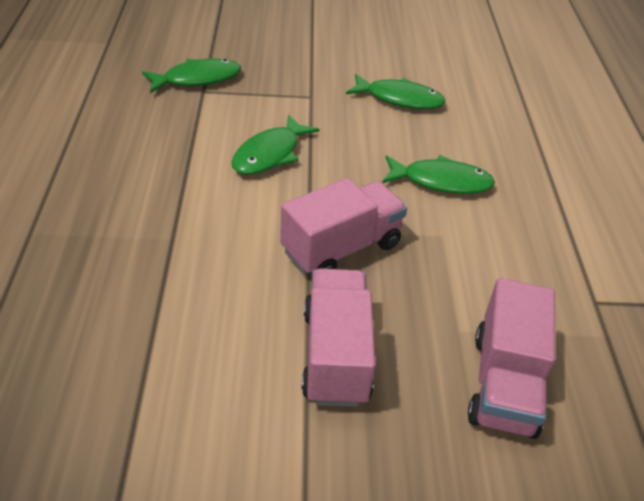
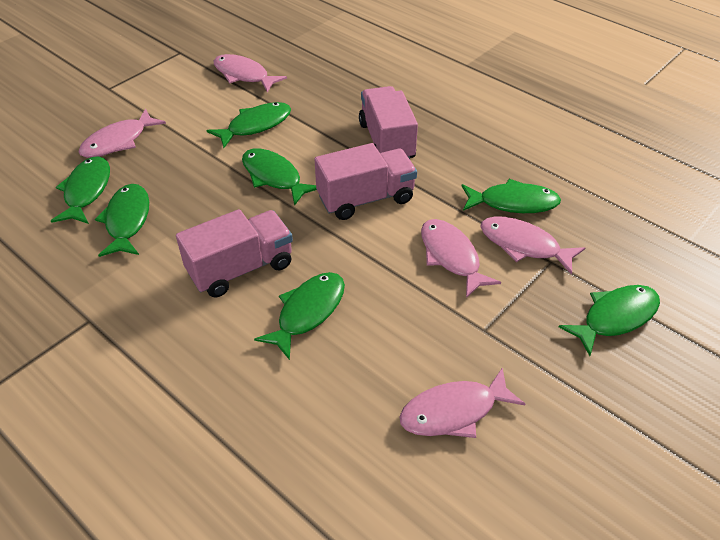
green fish: [142,58,241,93] [232,114,320,175] [346,74,445,109] [382,155,495,194] = 4 -> [51,156,110,224] [95,184,149,257] [206,102,291,148] [242,148,317,206] [254,272,345,360] [462,179,561,213] [559,285,660,356] = 7
pink fish: none = 0 -> [78,109,166,158] [214,54,287,93] [399,367,525,438] [421,219,501,298] [480,216,585,275] = 5

